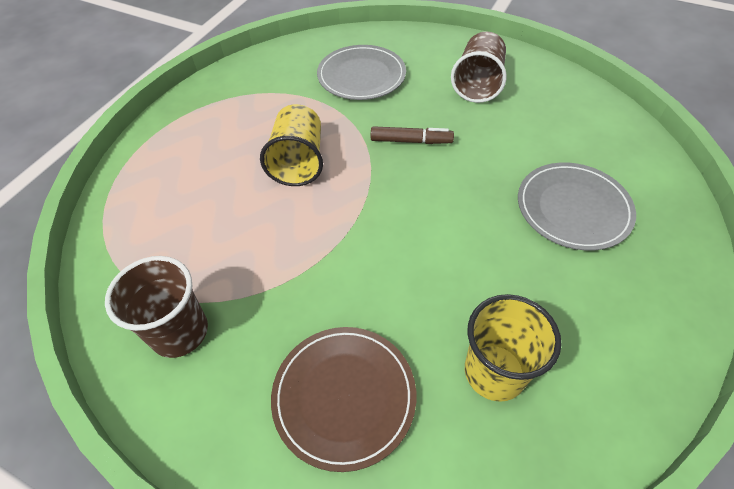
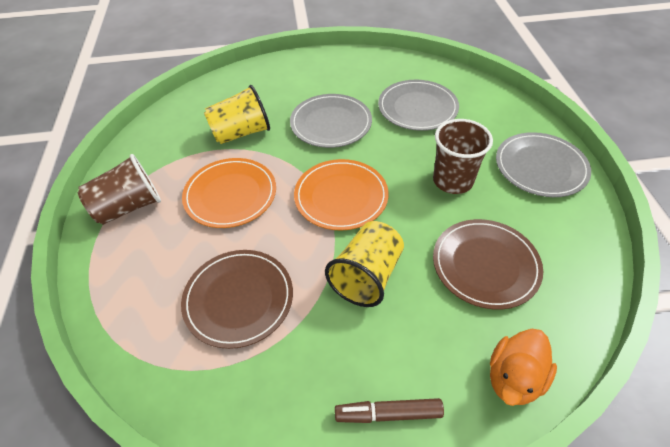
brown plate: [271,327,416,472] = 1 -> [181,250,293,349] [433,219,543,310] = 2
grey plate: [317,45,406,100] [518,162,636,251] = 2 -> [290,94,372,148] [378,80,459,131] [496,132,591,197] = 3
orange duck: none = 0 -> [490,329,557,406] = 1
orange plate: none = 0 -> [182,158,276,228] [294,159,389,230] = 2

